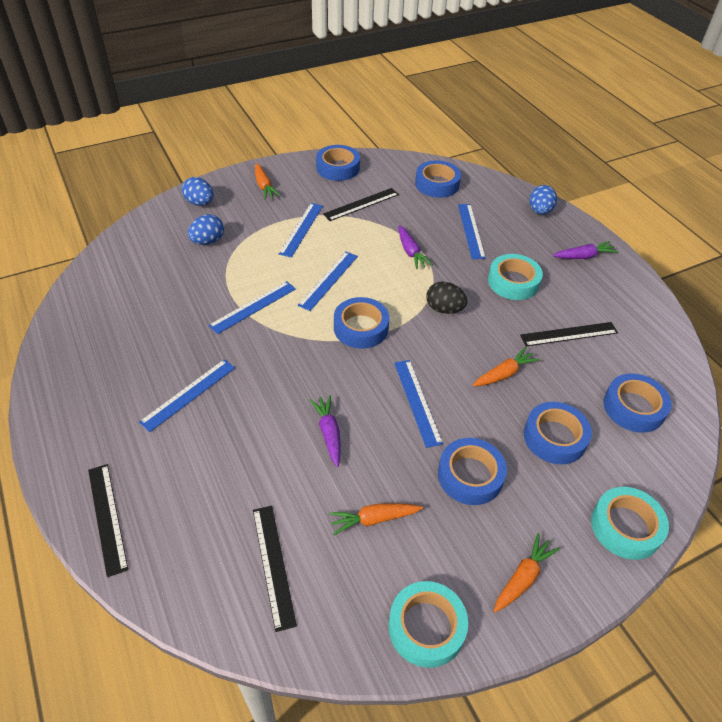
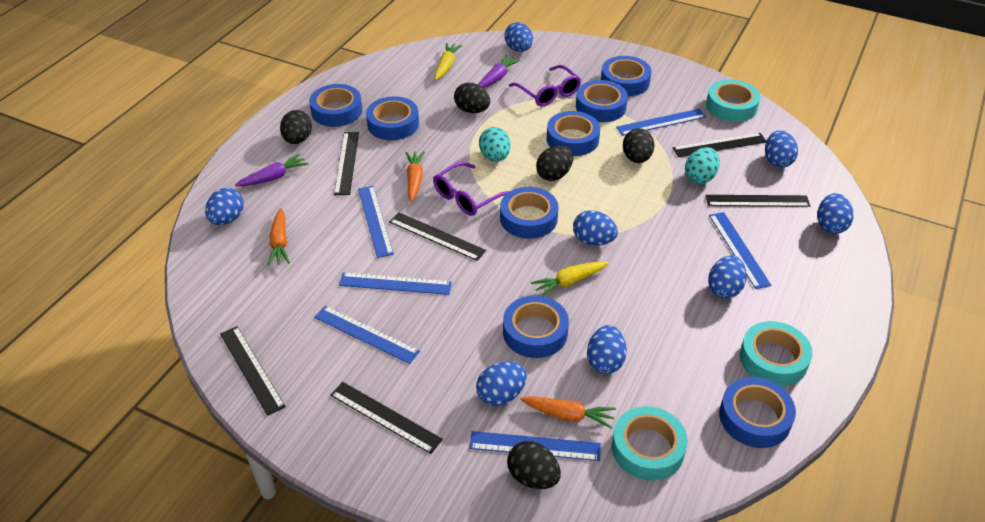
black egg: [426,282,467,314] = 1 -> [280,110,312,144] [454,83,490,113] [507,441,561,489] [536,145,573,181] [623,128,655,163] = 5
black ruler: [88,464,128,577] [253,506,297,632] [323,188,399,221] [520,322,618,346] = 4 -> [220,326,286,416] [330,382,443,454] [334,132,359,195] [389,212,486,261] [673,133,766,157] [705,195,810,207] = 6
blue egg: [182,177,214,206] [188,214,224,245] [529,185,557,215] = 3 -> [205,188,244,225] [476,362,527,406] [504,22,533,52] [573,210,618,245] [587,325,627,374] [708,255,747,299] [765,130,798,168] [817,193,854,234] = 8
blue tape: [316,145,360,181] [334,297,390,349] [415,160,461,198] [438,438,507,505] [524,402,592,464] [603,374,672,433] = 6 -> [309,84,362,127] [366,96,419,140] [500,187,559,239] [503,296,569,358] [547,111,600,156] [576,80,628,122] [601,56,651,96] [719,377,796,448] = 8
orange carrot: [255,163,281,200] [329,503,423,535] [473,347,540,386] [494,533,560,612] = 4 -> [267,208,290,266] [405,151,425,201] [520,396,616,429] = 3
purple carrot: [309,395,341,467] [399,225,433,269] [553,241,618,259] = 3 -> [235,154,308,186] [478,55,520,88] = 2
purple glasses: none = 0 -> [433,162,510,216] [509,65,581,107] = 2
turquoise egg: none = 0 -> [479,127,511,162] [685,147,720,184] = 2
yellow carrot: none = 0 -> [435,43,462,80] [531,261,609,296] = 2

